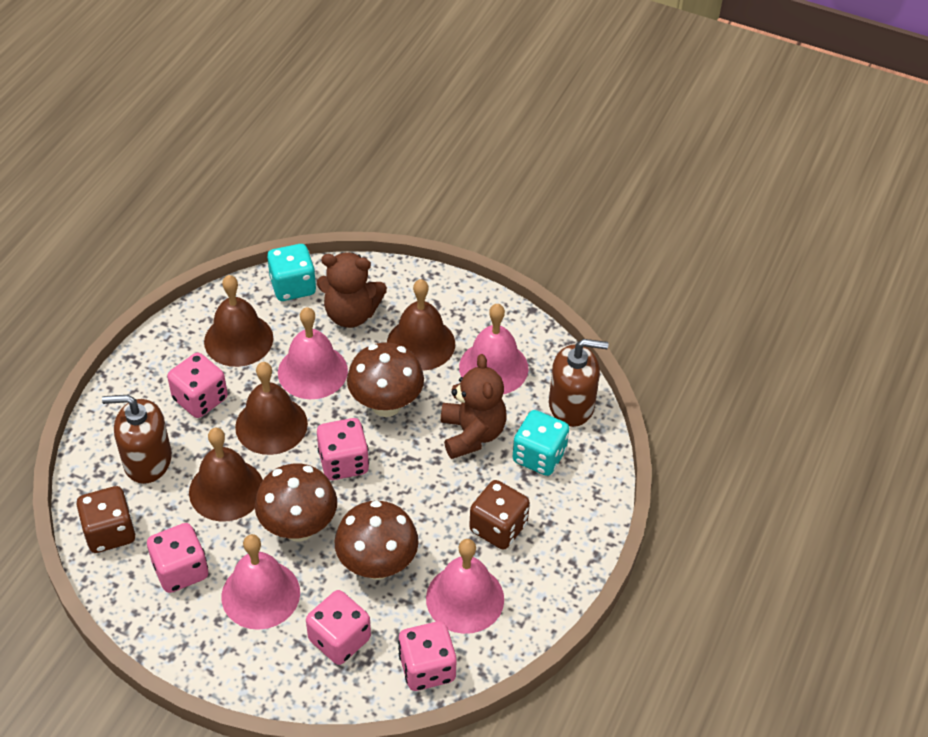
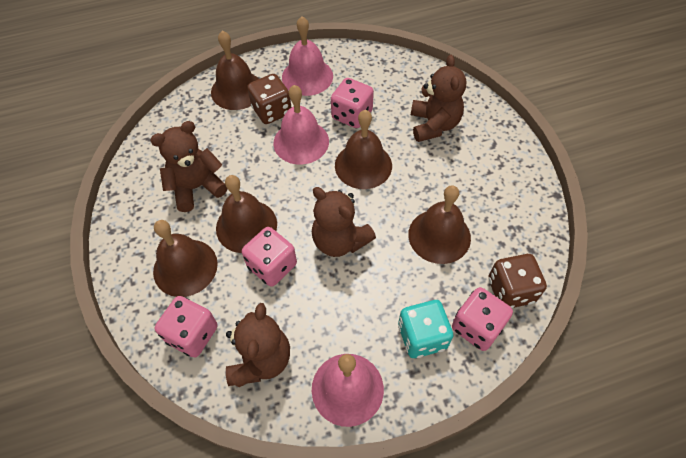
brown bell: [189,428,263,521] [204,275,273,367] [235,362,308,455] [387,279,455,371] = 4 -> [153,220,218,297] [211,31,259,110] [216,175,277,253] [335,110,392,189] [408,185,471,264] = 5
brown mushroom: [255,463,337,542] [335,501,419,580] [347,342,424,417] = 3 -> none = 0
brown soap dispenser: [102,395,172,484] [549,339,608,427] = 2 -> none = 0
brown teddy bear: [317,252,387,328] [441,354,507,459] = 2 -> [150,121,227,212] [226,303,290,387] [312,187,376,257] [411,55,466,142] = 4
pink bell: [221,534,300,630] [278,307,348,399] [426,539,504,634] [459,304,529,394] = 4 -> [273,85,329,164] [282,16,333,96] [312,354,384,427] = 3
pink dice: [147,523,208,593] [167,353,228,418] [306,590,371,665] [317,418,369,480] [398,621,457,691] = 5 -> [155,296,218,357] [242,227,297,287] [331,78,374,128] [452,287,513,351] = 4
turquoise dice: [267,244,316,301] [513,410,569,476] = 2 -> [398,300,453,358] = 1

